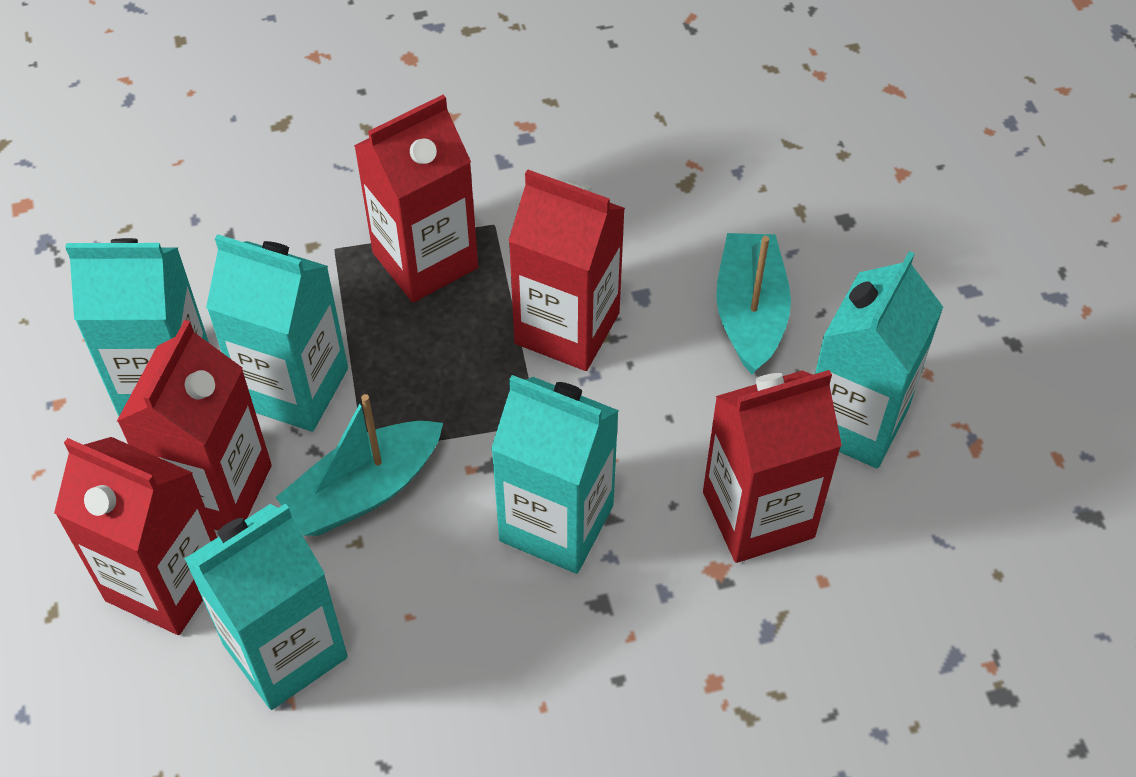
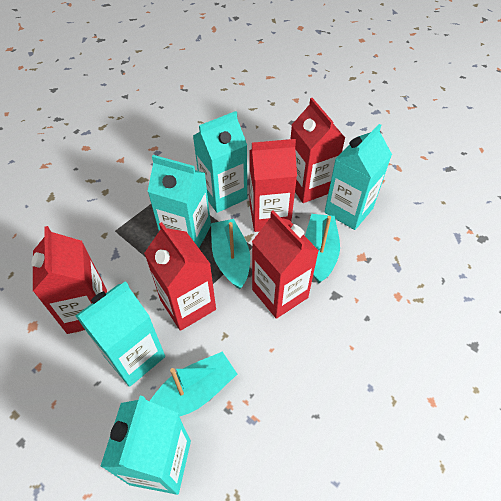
turquoise boat: [275,394,443,536] [716,233,791,375] = 2 -> [150,352,237,417] [211,219,250,289] [305,214,340,283] = 3

